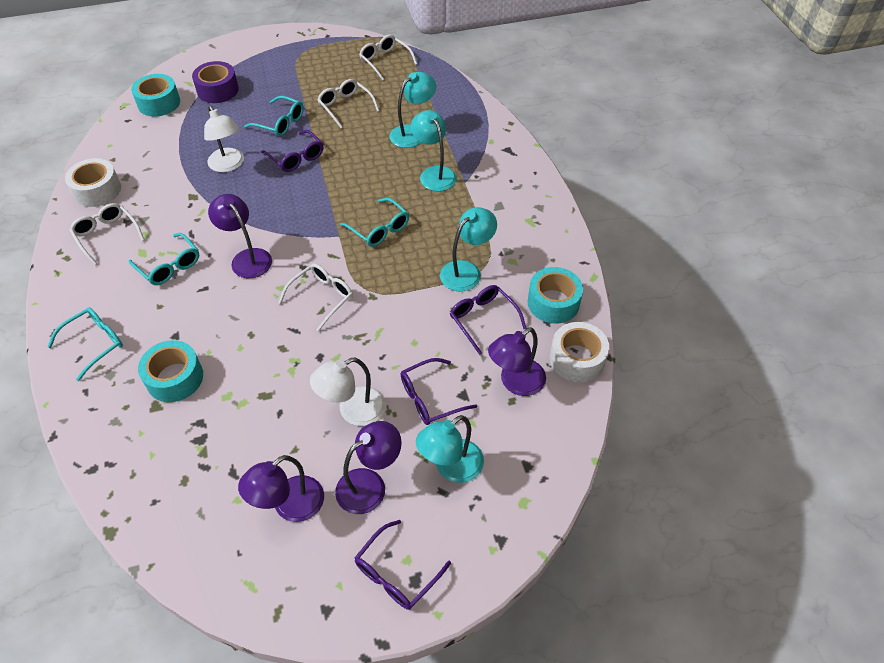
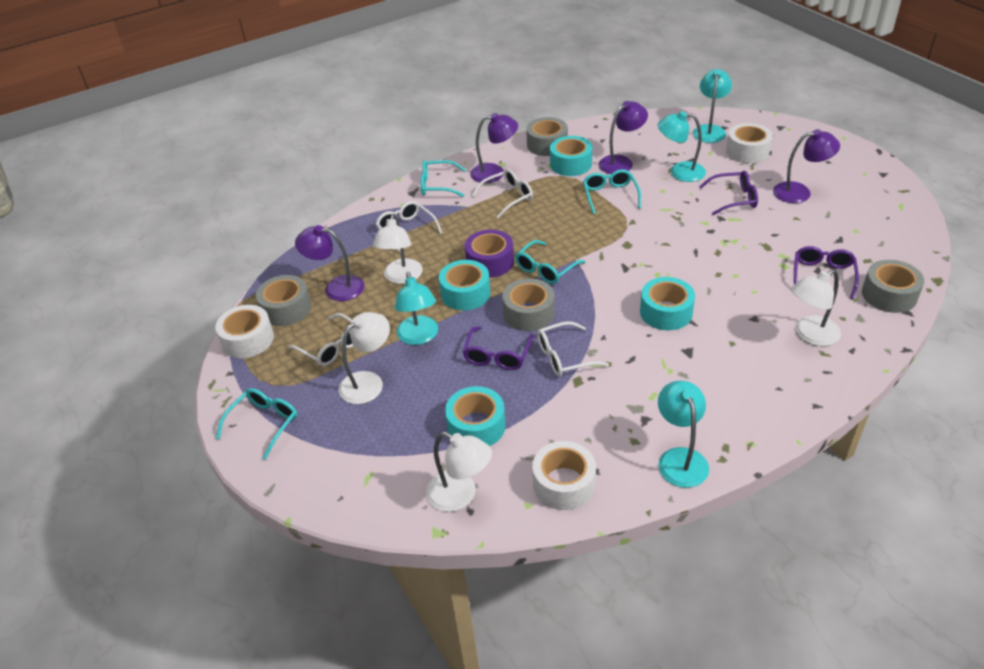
grey tape: none = 0 -> [256,275,311,326] [502,278,555,331] [526,117,568,156] [862,260,924,313] = 4
purple glasses: [261,130,324,172] [355,520,451,610] [401,358,477,425] [450,285,527,355] = 4 -> [463,326,533,370] [699,171,758,215] [794,246,859,299] = 3
turquoise tape: [131,74,180,117] [138,340,203,402] [527,267,583,323] = 3 -> [439,260,490,310] [445,386,506,446] [550,136,592,176] [640,277,695,330] = 4
white lamp: [204,106,244,172] [310,358,386,426] = 2 -> [339,312,390,404] [373,214,423,284] [426,432,492,512] [791,269,841,346] = 4
white tape: [65,158,121,207] [550,322,609,383] = 2 -> [215,305,274,358] [532,441,596,510] [726,123,773,163] = 3

